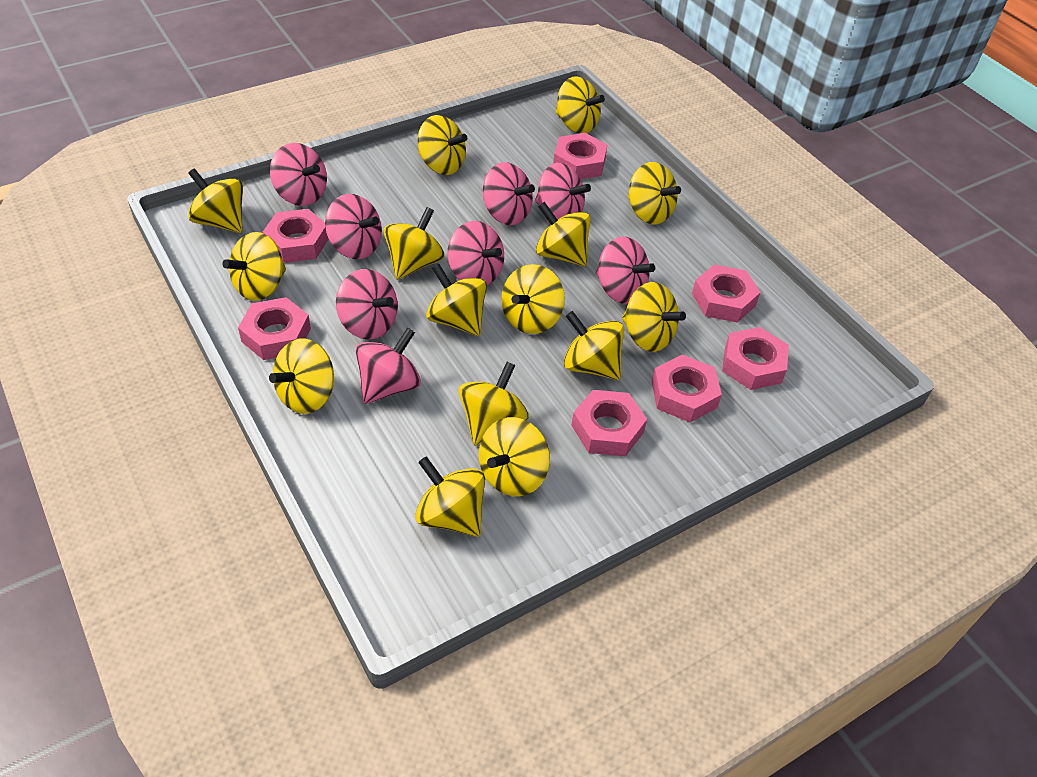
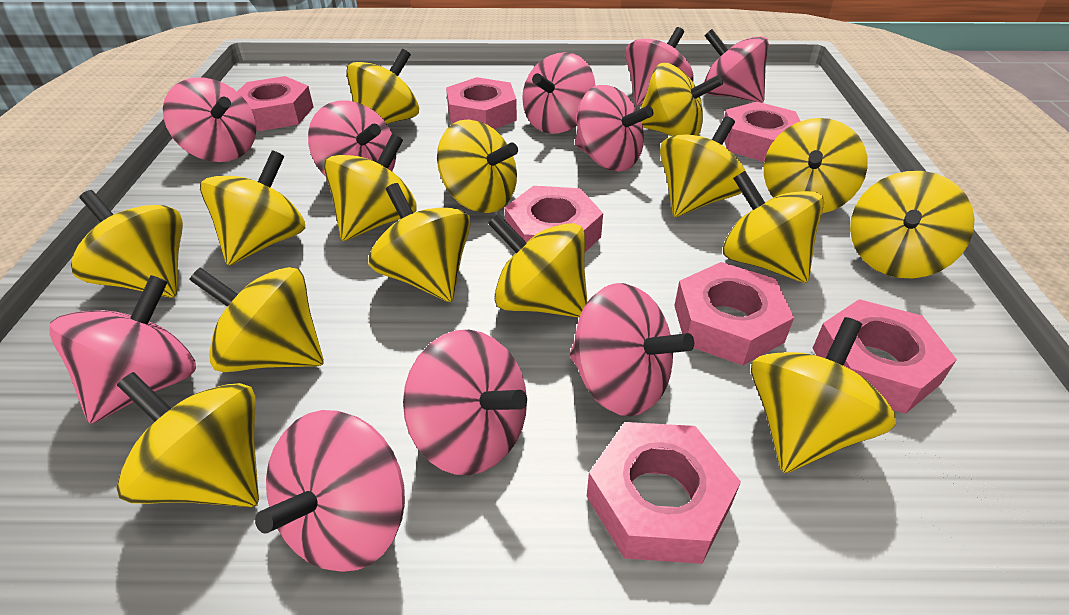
pink spinning top: [270,143,327,206] [325,194,382,259] [336,269,398,340] [356,328,421,404] [448,221,504,286] [483,162,535,225] [535,163,591,220] [596,236,655,304] = 8 -> [49,275,196,424] [163,78,256,162] [255,410,405,572] [308,100,396,176] [403,330,527,475] [522,52,595,134] [569,283,694,416] [575,85,653,171] [625,27,694,106] [704,29,769,103] = 10

